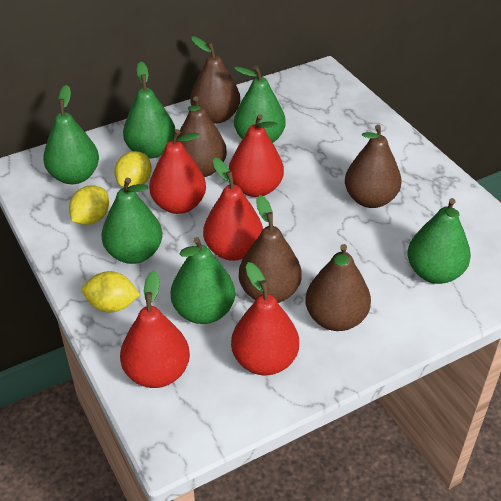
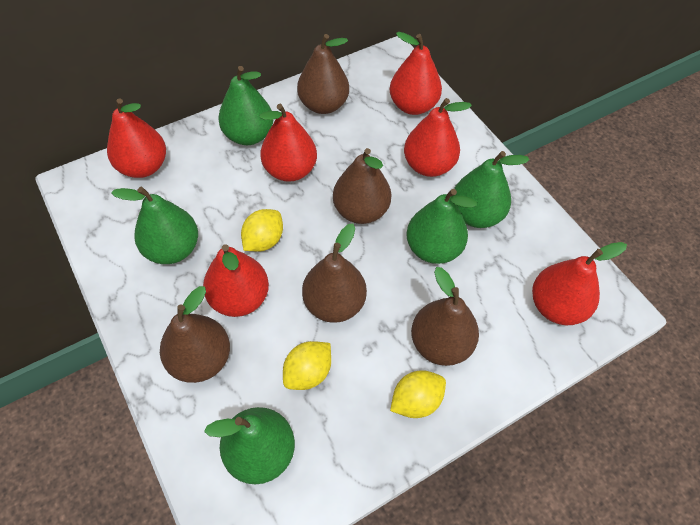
green pear: [43,85,99,184] [102,177,162,264] [123,62,176,159] [171,237,235,324] [234,66,286,143] [407,198,471,284] = 6 -> [111,187,198,264] [204,407,295,484] [218,66,273,145] [406,189,477,264] [452,151,530,228] = 5
red pear: [120,270,190,388] [149,129,206,214] [203,158,263,261] [229,114,284,197] [231,262,299,375] = 5 -> [107,98,166,178] [203,244,269,317] [259,104,317,182] [390,32,442,115] [404,98,472,177] [532,242,627,325] = 6

